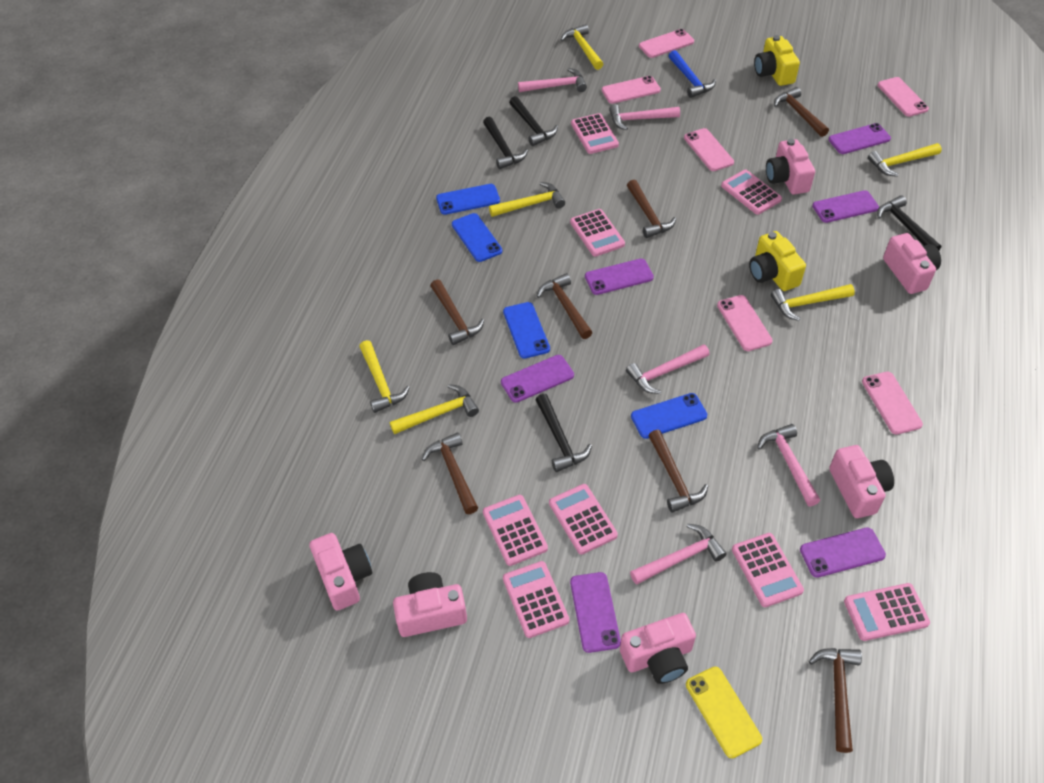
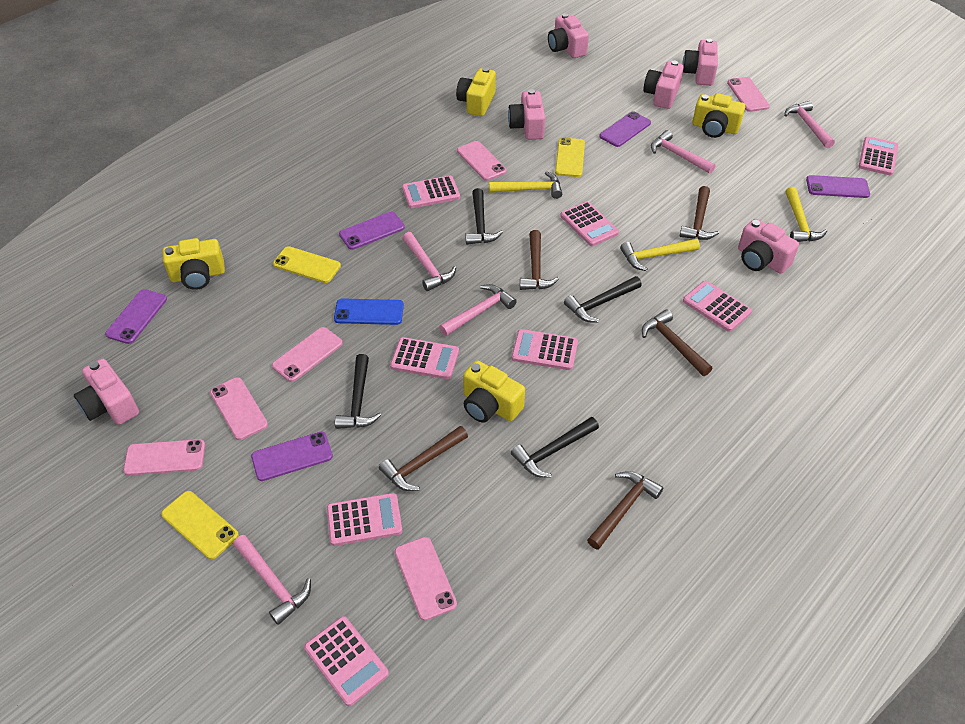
blue hammer: [669,50,716,98] = 1 -> none = 0
blue phone: [436,184,500,215] [452,213,502,262] [503,302,550,359] [631,393,707,439] = 4 -> [334,298,404,325] = 1
brown hammer: [422,432,478,514] [431,280,484,345] [536,273,593,339] [627,180,676,238] [648,430,708,513] [774,87,829,137] [809,648,862,753] = 7 -> [379,426,468,491] [520,230,559,290] [587,471,664,550] [642,309,712,376] [680,186,719,240] = 5
purple phone: [501,355,574,403] [570,572,621,653] [585,259,654,295] [800,527,886,578] [812,190,879,223] [828,123,891,154] = 6 -> [105,289,167,344] [251,432,333,481] [339,212,405,250] [599,111,651,147] [806,175,870,198] = 5
yellow camera: [749,231,806,291] [754,35,800,86] = 2 -> [163,238,225,290] [456,67,496,116] [463,360,525,423] [692,93,745,138] = 4
yellow hammer: [359,340,410,413] [390,384,479,434] [489,182,565,217] [560,24,603,70] [771,284,855,321] [868,143,942,177] = 6 -> [489,171,562,199] [620,239,700,271] [786,187,827,242] = 3
yellow phone: [686,667,762,758] = 1 -> [161,491,239,559] [273,246,341,283] [555,138,585,177] = 3

